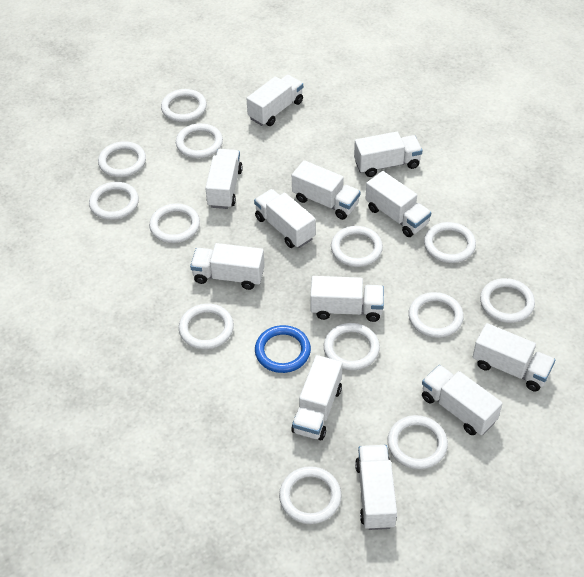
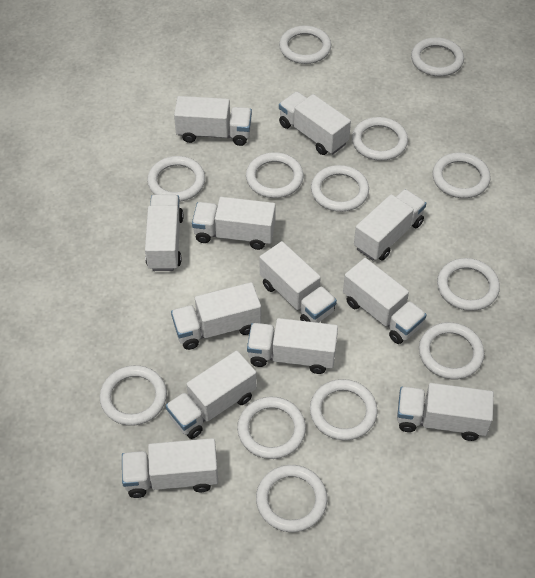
blue ring: [255,325,311,373] = 1 -> none = 0

